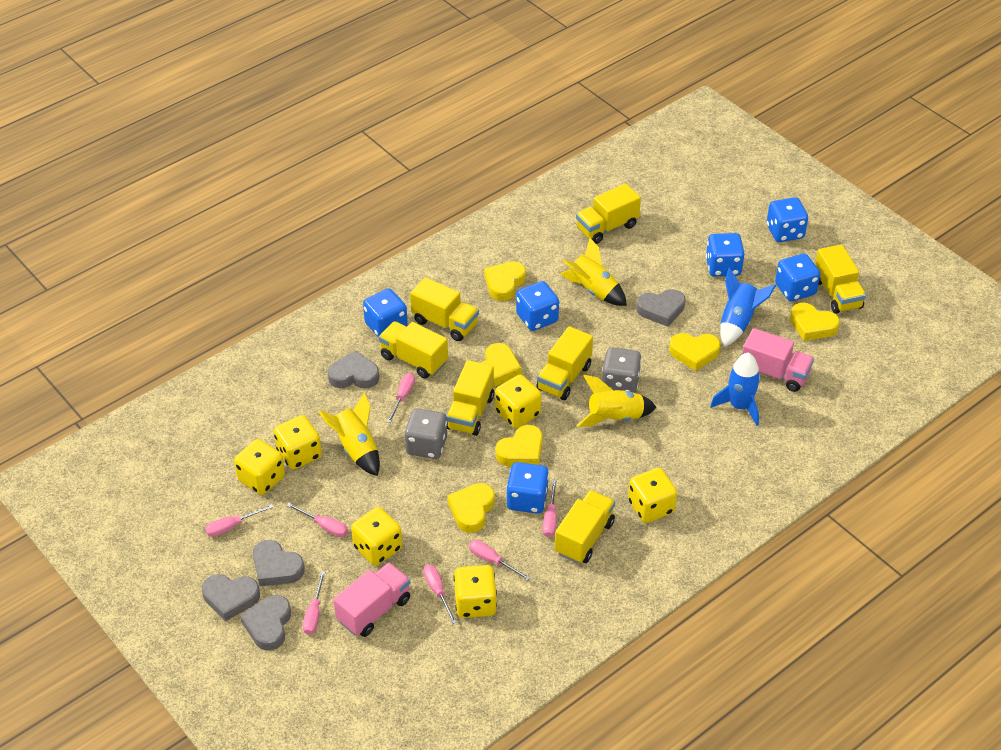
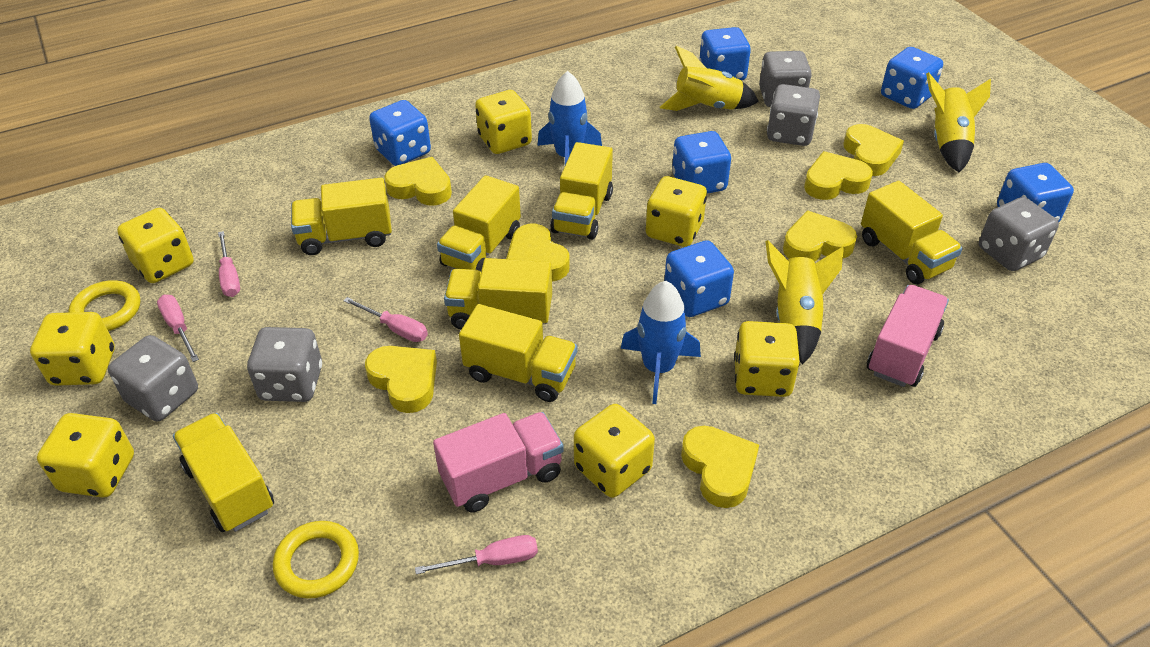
grey dice: [404,408,447,459] [602,347,642,393] = 2 -> [108,335,198,421] [247,327,322,402] [759,51,812,107] [767,84,820,146] [979,197,1059,271] = 5
grey heart: [202,574,260,621] [240,595,291,651] [253,540,305,586] [327,350,379,389] [636,289,685,327] = 5 -> none = 0
pink screwdriver: [205,504,273,537] [286,503,348,537] [303,571,325,635] [387,373,415,423] [423,565,457,624] [469,540,531,580] [542,479,557,537] = 7 -> [157,295,199,362] [218,231,240,297] [343,297,428,342] [415,535,538,574] = 4
yellow dice: [234,439,285,495] [274,415,322,470] [351,507,402,565] [454,565,497,618] [495,375,541,428] [628,468,677,523] = 6 -> [30,312,115,386] [37,413,134,498] [117,208,194,283] [475,90,532,154] [574,404,655,498] [646,176,707,247] [734,321,800,397] = 7
yellow heart: [447,483,495,533] [481,343,521,386] [484,261,526,301] [496,425,543,466] [669,333,721,371] [790,303,840,341] = 6 -> [365,346,437,413] [384,157,452,206] [506,224,570,281] [681,426,759,508] [783,211,857,262] [804,151,873,200] [843,124,904,176] = 7
yellow ring: none = 0 -> [68,280,140,331] [273,521,359,599] = 2

